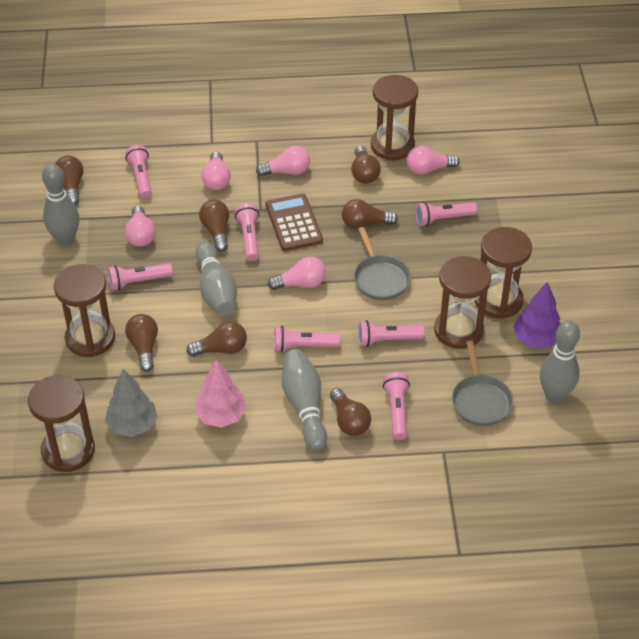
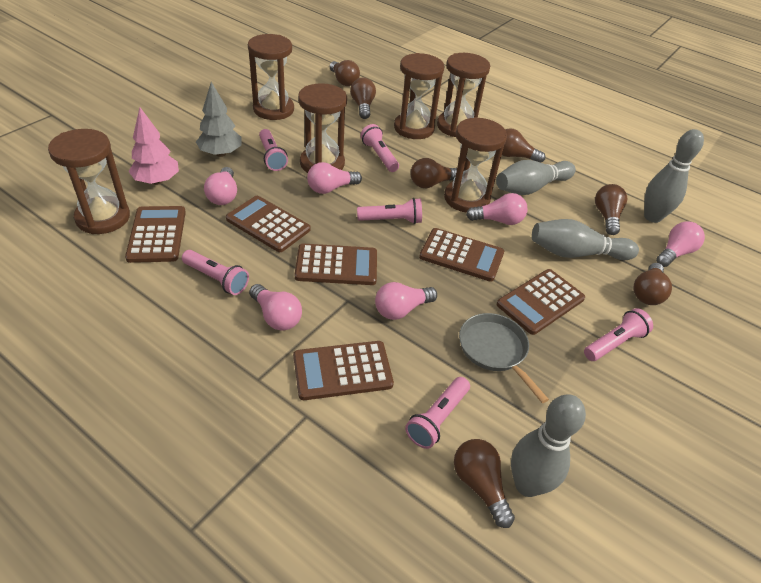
brown calculator: [265,194,323,251] = 1 -> [125,206,186,263] [226,196,311,252] [293,341,394,400] [295,243,377,285] [419,228,504,282] [496,269,585,335] = 6
brown hourglass: [28,375,95,472] [54,264,115,357] [371,75,418,161] [434,256,491,349] [475,227,532,319] = 5 -> [48,129,130,234] [248,34,294,120] [298,83,347,173] [394,53,445,139] [437,53,490,137] [444,117,507,213] = 6
grey pan: [354,227,411,300] [452,341,513,426] = 2 -> [459,313,549,403] = 1
pink flashlight: [108,263,173,291] [125,145,152,199] [235,203,259,261] [274,326,340,352] [358,320,425,347] [383,373,410,440] [416,202,477,226] = 7 -> [182,250,249,295] [259,129,288,171] [357,198,422,224] [360,124,399,172] [405,377,470,449] [584,308,653,361] = 6
pink light bulb: [125,206,155,247] [201,151,231,190] [256,146,310,176] [268,256,326,290] [407,145,460,175] = 5 -> [204,167,237,205] [249,284,302,331] [307,162,362,194] [375,282,437,320] [466,193,527,225] [656,221,705,267] = 6
purple tree: [513,282,561,348] = 1 -> none = 0

